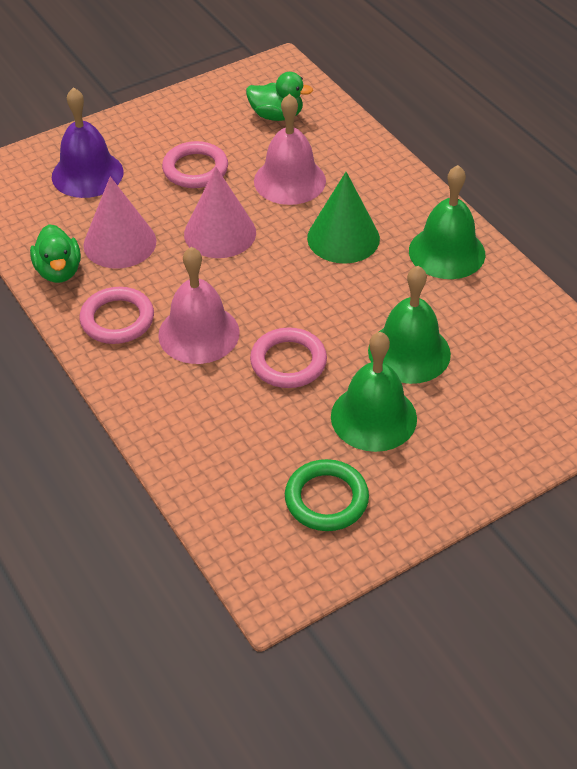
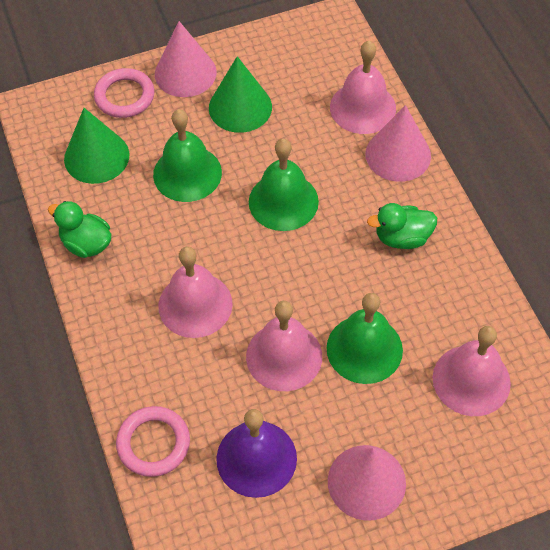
green cone: [307,172,380,264] = 1 -> [64,108,129,184] [209,56,272,133] = 2
green ring: [285,459,369,531] = 1 -> none = 0
pink bell: [158,247,240,364] [254,94,326,205] = 2 -> [158,246,233,338] [246,301,322,391] [330,41,396,134] [433,326,511,416] = 4
pink cone: [83,176,157,268] [184,167,256,258] = 2 -> [155,21,217,97] [328,445,406,521] [365,105,431,182] = 3
pink ring: [80,287,154,344] [162,141,228,188] [250,328,327,388] = 3 -> [94,68,154,118] [116,406,190,477] = 2

